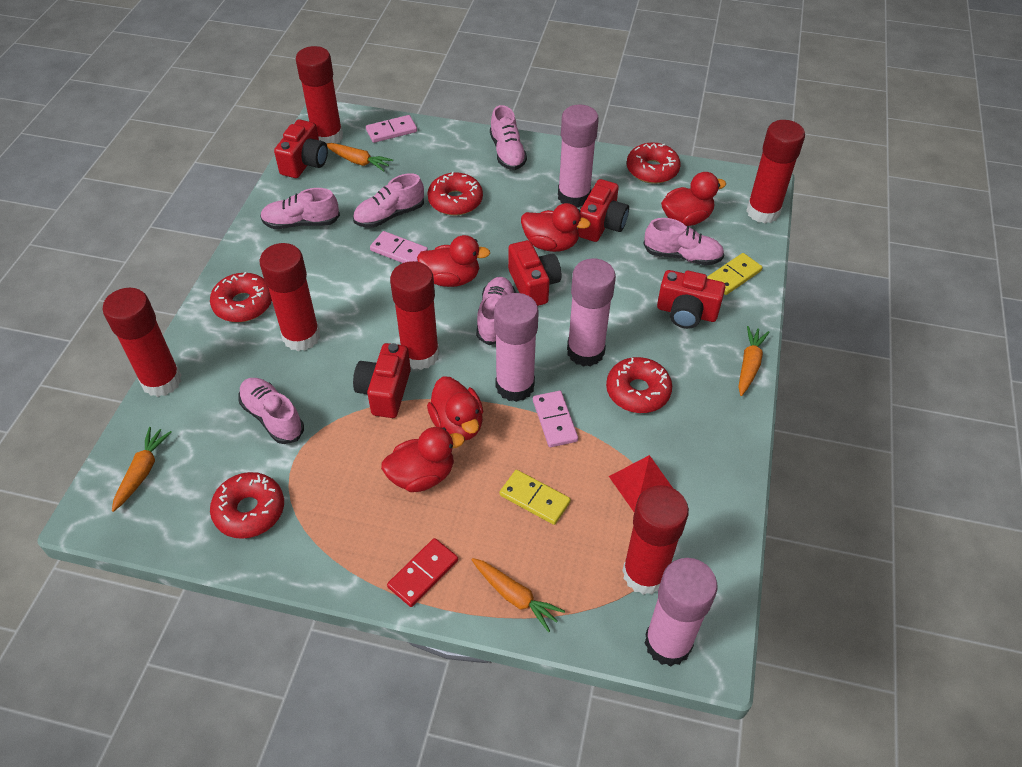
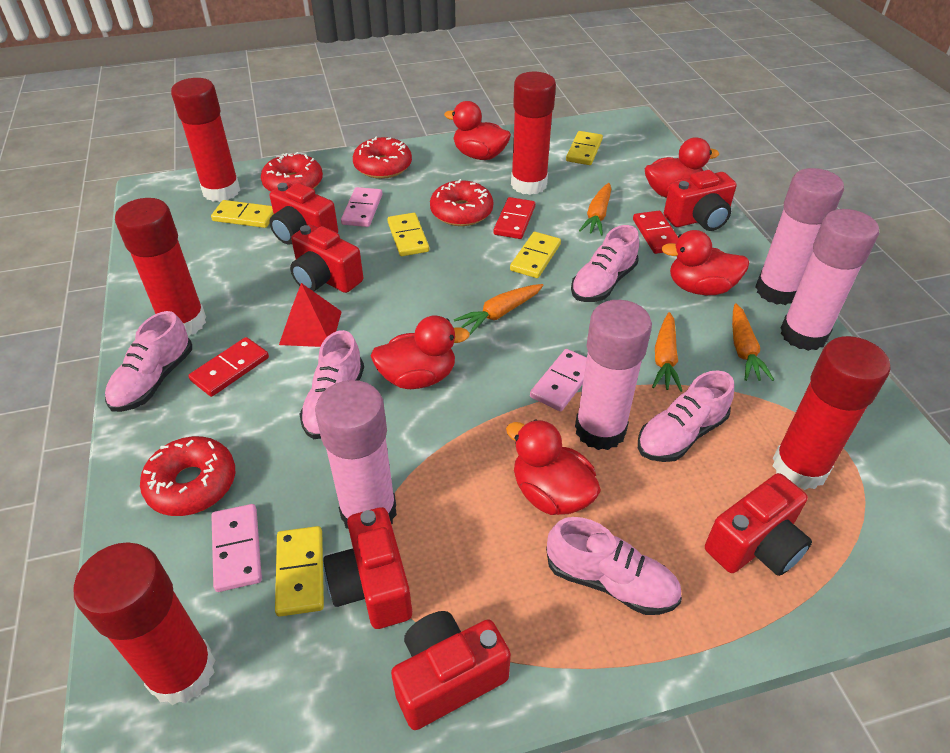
pink shoe: [238,378,304,444] [260,188,340,229] [353,173,424,228] [476,277,516,345] [490,105,527,170] [643,218,724,265] = 6 -> [105,311,192,412] [299,330,364,439] [546,517,682,615] [571,225,639,302] [638,370,734,462] = 5
red camera: [274,120,328,178] [353,343,411,418] [508,240,561,306] [578,179,629,242] [657,270,725,329] = 5 -> [269,182,338,244] [290,225,363,293] [323,507,412,629] [391,611,511,730] [664,170,737,231] [705,473,812,576] = 6
red domino: [387,538,458,607] = 1 -> [188,337,269,397] [494,197,535,239] [633,211,678,254] = 3
red donut: [210,272,272,322] [210,472,284,539] [427,172,483,215] [606,357,672,413] [627,142,680,184] = 5 -> [140,436,235,516] [261,152,323,192] [353,136,412,179] [430,179,493,226] = 4
red glue stick: [102,288,181,397] [259,243,320,351] [296,46,343,144] [390,261,440,370] [622,485,689,595] [746,120,805,224] = 6 -> [74,542,215,705] [115,198,206,336] [171,78,240,202] [511,72,556,195] [773,336,890,490] = 5
yellow domino: [500,470,571,525] [707,253,762,295] = 2 -> [211,200,274,228] [275,526,324,617] [387,213,429,256] [510,232,561,278] [566,131,603,165] = 5

